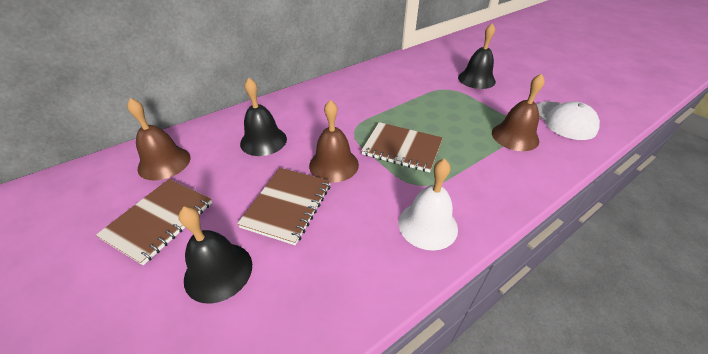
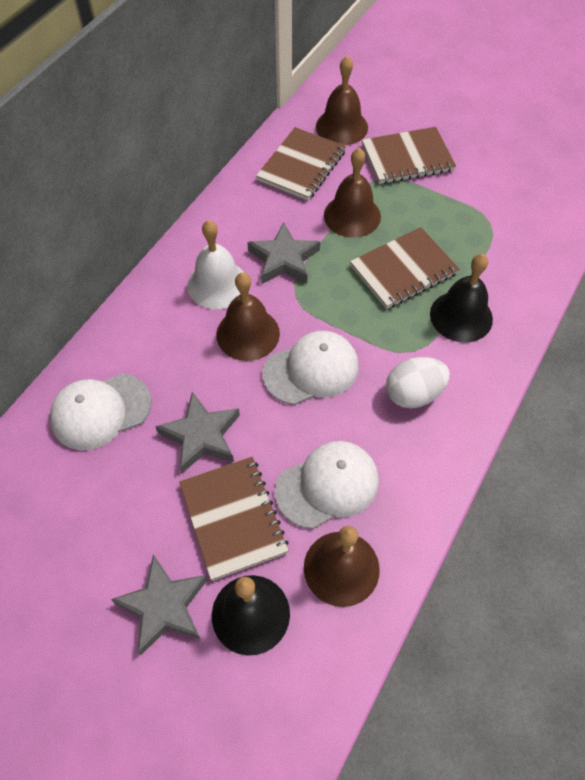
black bell: [178,206,252,304] [240,78,287,156] [458,23,496,89] = 3 -> [212,575,290,656] [430,254,493,343] = 2
brown bell: [127,98,191,180] [309,100,359,183] [492,73,545,151] = 3 -> [216,272,280,361] [304,526,380,607] [316,56,368,145] [324,148,381,238] = 4
brown notebook: [96,179,212,265] [237,168,331,245] [361,122,443,172] = 3 -> [179,457,289,581] [256,127,346,200] [350,227,460,309] [362,127,456,184] = 4
grey star: none = 0 -> [111,554,208,655] [155,392,240,473] [247,222,320,284] = 3
white cap: [537,102,600,140] = 1 -> [49,373,152,450] [263,331,359,405] [275,441,379,529] = 3
white egg: none = 0 -> [386,357,450,408] = 1

